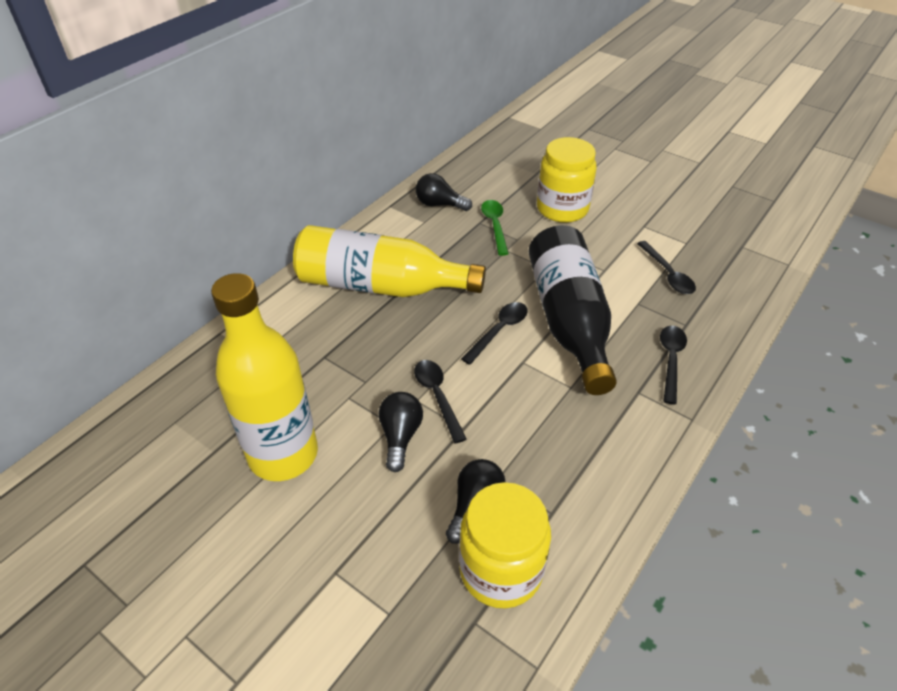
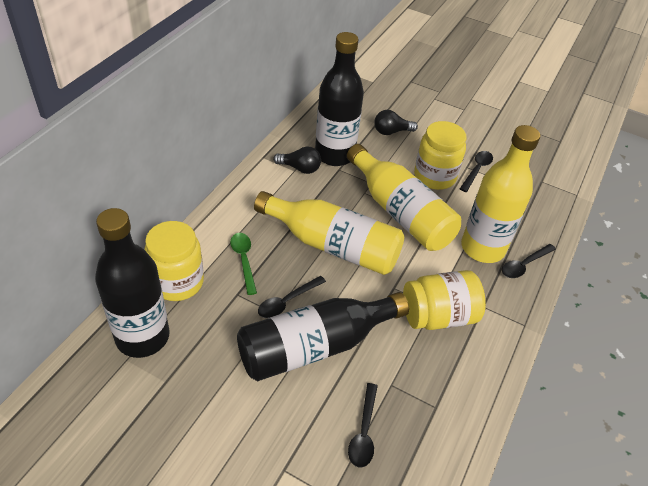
black bottle: [529,225,617,395] = 1 -> [95,208,170,358] [237,292,409,381] [315,32,364,166] = 3
black light bulb: [379,392,423,472] [416,173,472,211] [446,459,506,544] = 3 -> [273,146,321,174] [374,110,418,135] = 2
yellow bottle: [211,273,318,481] [293,225,486,297] = 2 -> [254,191,404,275] [347,144,461,251] [461,125,540,263] = 3
yellow jar: [459,482,551,608] [537,137,597,223] = 2 -> [144,221,204,301] [403,270,486,330] [414,121,466,190] = 3

